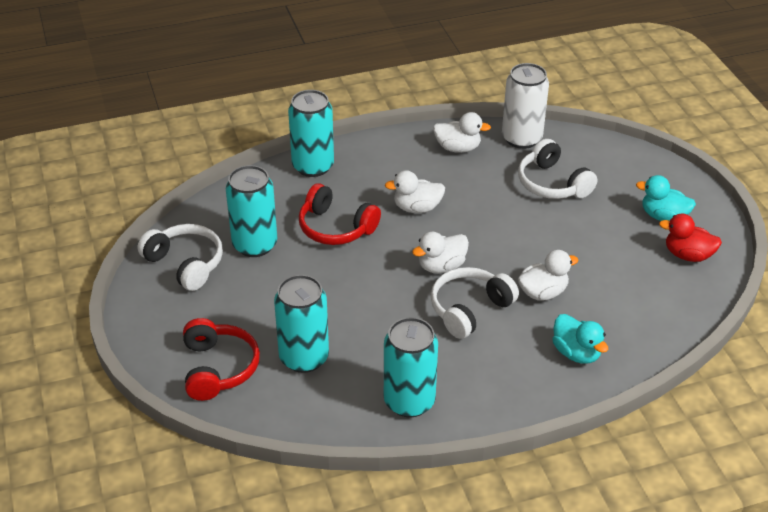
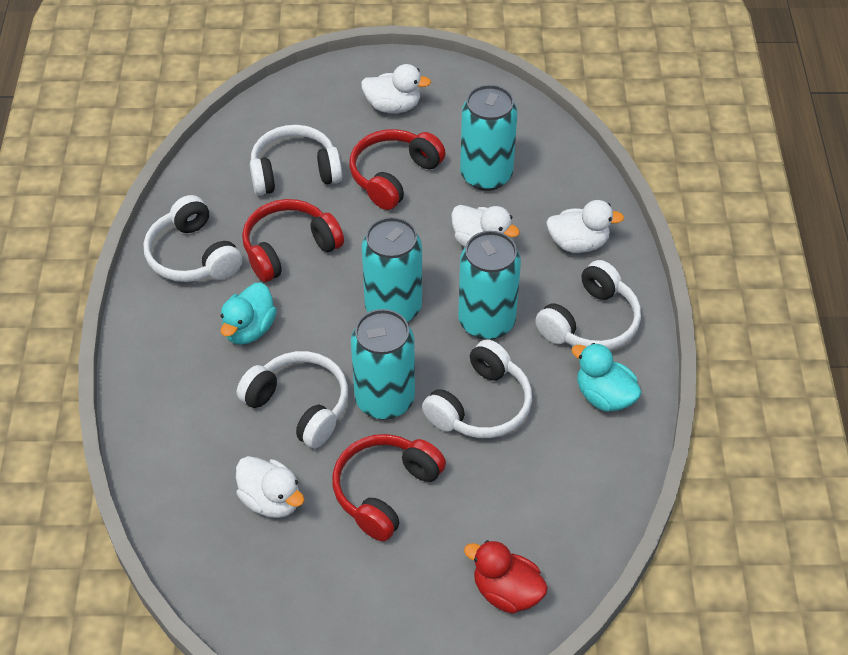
red headphones: [183,318,260,401] [299,183,381,245] = 2 -> [242,199,344,282] [332,434,446,541] [349,129,446,210] = 3
white can: [502,63,549,149] = 1 -> none = 0
white headphones: [138,224,223,291] [431,267,519,339] [518,139,597,199] = 3 -> [144,195,242,282] [237,351,348,448] [250,125,342,195] [422,339,532,438] [535,260,641,350] = 5

